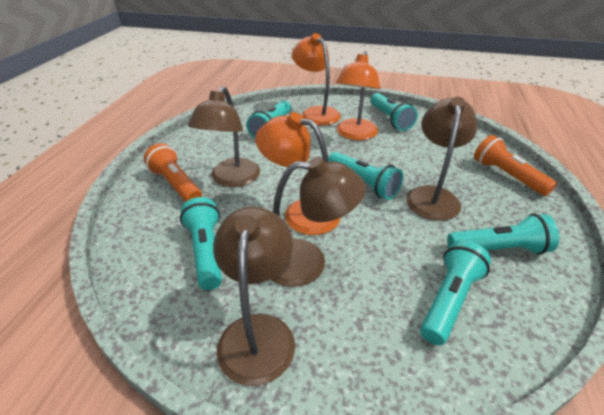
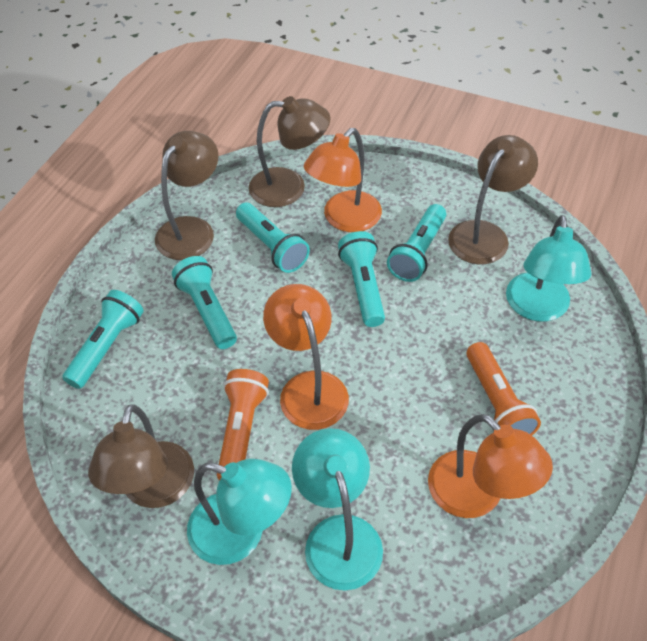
turquoise flashlight: [180,197,222,290] [247,100,291,138] [328,152,403,200] [370,93,418,131] [420,240,491,345] [447,214,559,255] = 6 -> [62,290,144,389] [172,256,237,349] [236,203,310,273] [338,231,385,327] [387,204,446,282] = 5
turquoise lamp: none = 0 -> [187,459,292,565] [292,428,383,590] [506,215,591,322] = 3

